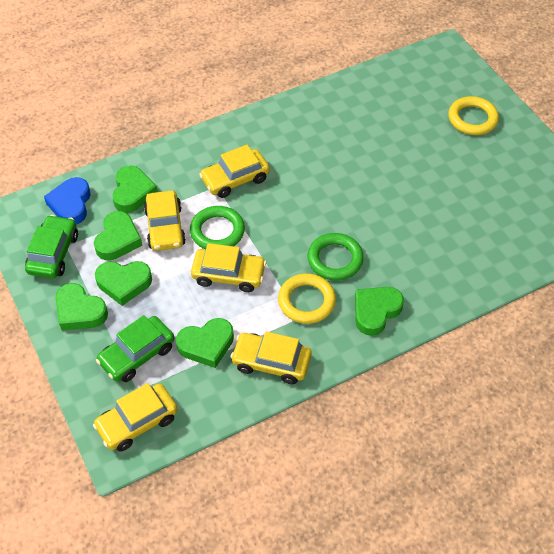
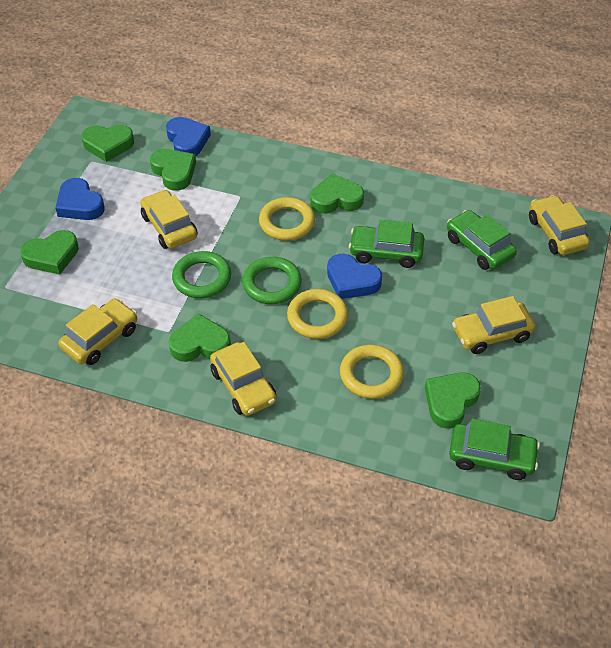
blue heart: [44,177,91,225] = 1 -> [56,178,105,220] [166,117,211,156] [327,254,382,299] = 3
green car: [25,215,78,279] [96,315,175,382] = 2 -> [349,220,424,268] [447,210,517,270] [449,419,540,480] = 3
yellow ring: [278,273,336,324] [448,96,499,135] = 2 -> [259,197,315,241] [287,289,348,339] [340,345,404,399] = 3

